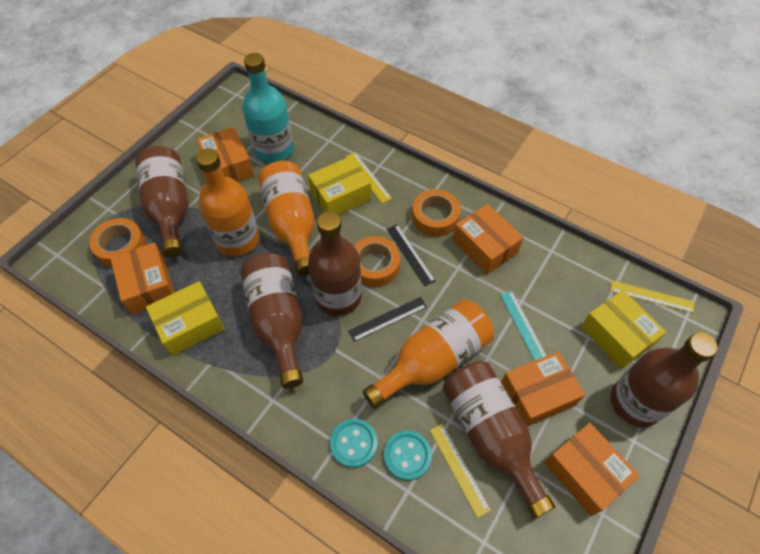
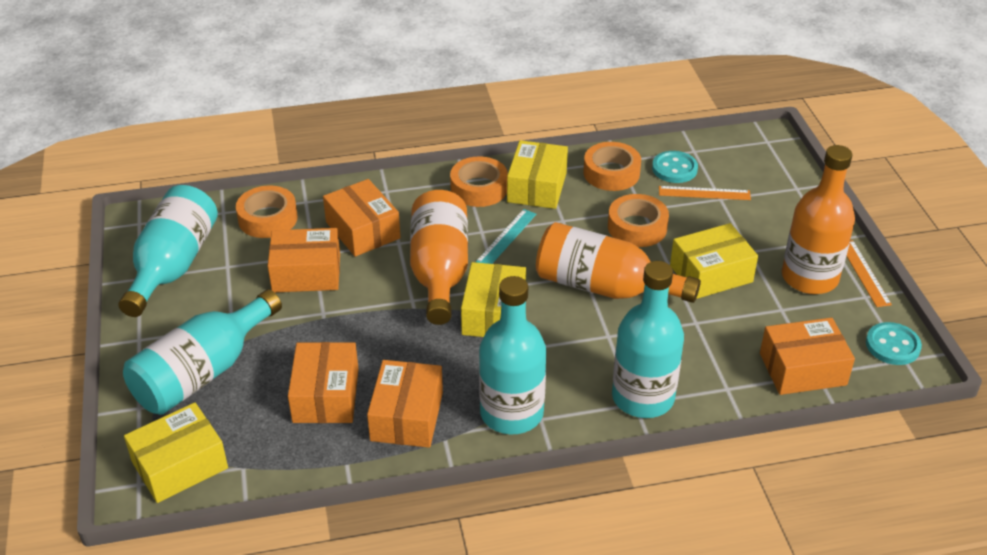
black ruler: [348,297,427,342] [387,224,435,287] = 2 -> none = 0
brown bottle: [135,146,188,258] [240,253,303,389] [308,211,362,316] [442,361,555,519] [611,333,718,427] = 5 -> none = 0
orange ruler: none = 0 -> [659,186,751,200] [847,240,892,307] = 2
orange tape: [89,218,146,267] [354,236,400,287] [412,189,461,237] = 3 -> [236,186,298,238] [450,156,508,207] [583,142,641,191] [608,194,669,247] = 4
turquoise bottle: [243,53,294,163] = 1 -> [119,185,218,317] [123,289,282,415] [479,276,546,434] [612,261,684,418] = 4
yellow box: [146,281,225,356] [308,156,372,215] [581,290,666,369] = 3 -> [124,402,228,503] [461,262,526,337] [507,140,568,209] [670,223,758,299] = 4
yellow ruler: [346,152,392,203] [430,424,491,518] [610,281,694,313] = 3 -> none = 0

